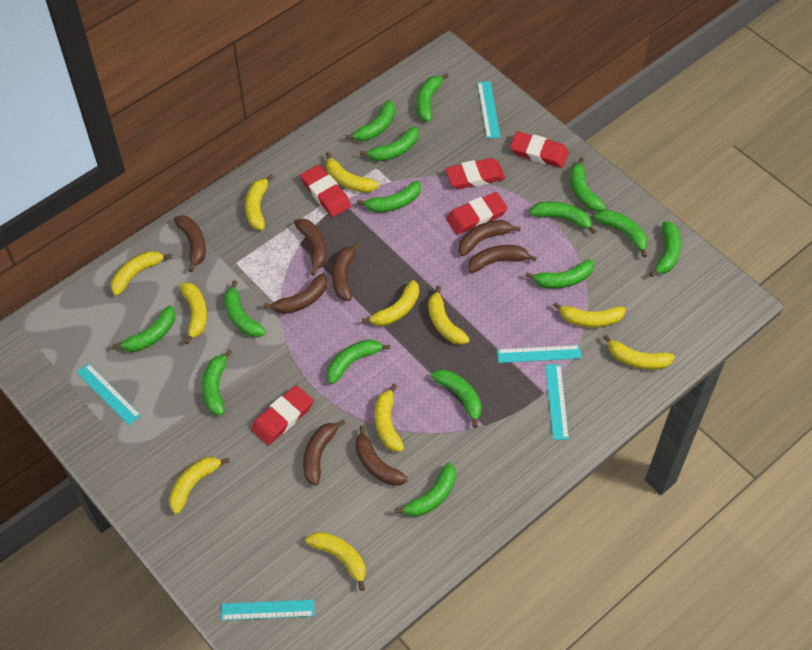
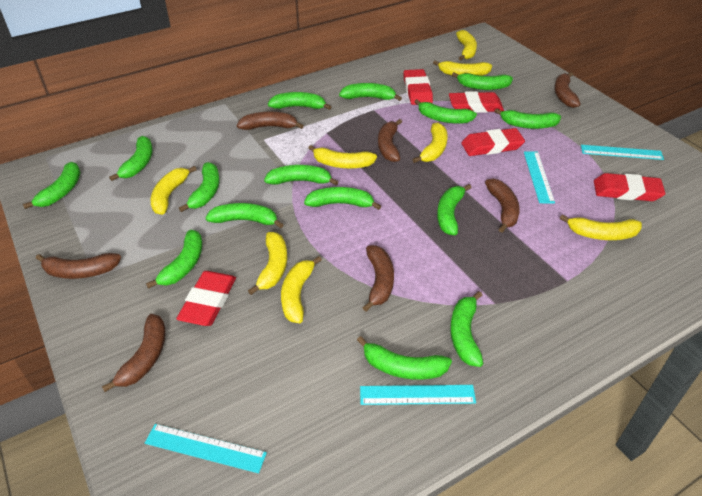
brown banana: [174,215,206,272] [264,273,328,314] [294,218,327,276] [303,420,346,486] [332,242,361,301] [355,425,408,486] [458,220,521,256] [468,245,537,273] = 8 -> [36,253,121,279] [102,314,166,392] [237,112,304,130] [363,245,394,312] [378,119,402,162] [485,179,520,233] [554,72,580,108] = 7
turquoise ruler: [76,363,141,425] [221,600,314,620] [477,81,500,139] [497,345,582,363] [545,364,569,440] = 5 -> [145,424,267,473] [360,385,476,405] [524,151,555,203] [581,145,664,160] = 4
yellow banana: [111,251,171,296] [169,457,230,514] [180,283,207,344] [245,174,273,230] [305,532,366,591] [326,152,379,193] [362,280,419,326] [375,384,404,452] [428,286,470,345] [553,302,626,328] [603,335,675,370] = 11 -> [151,166,197,215] [248,232,287,295] [281,256,322,323] [308,145,377,169] [412,122,448,163] [433,60,492,76] [456,30,477,61] [560,214,642,240] = 8

